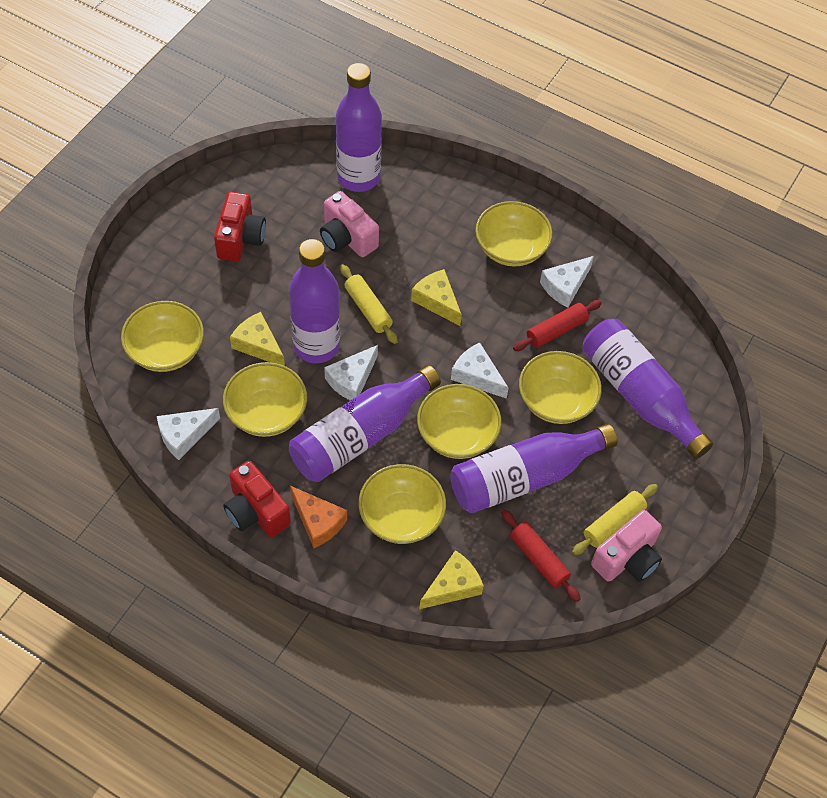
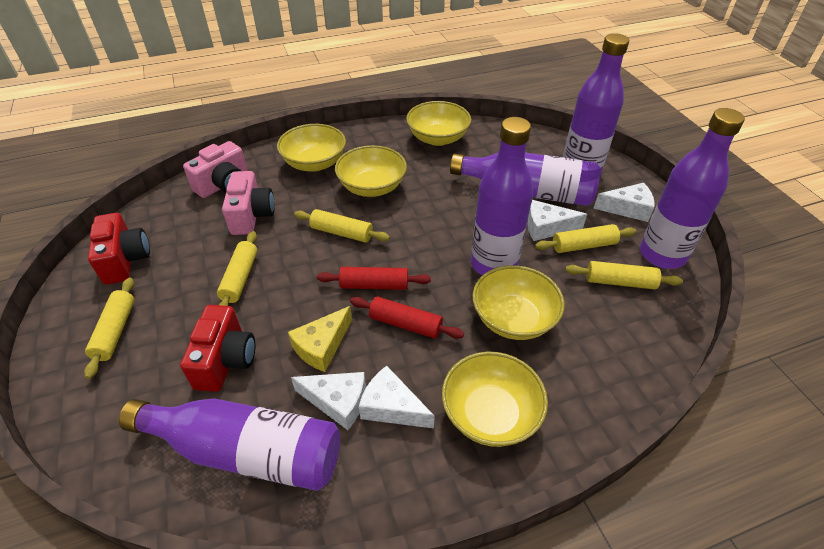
orange cheese: [290,486,347,548] = 1 -> none = 0
yellow bowl: [121,301,204,372] [223,362,307,437] [358,464,446,544] [417,384,501,459] [475,201,553,266] [519,351,602,424] = 6 -> [277,124,346,172] [335,145,407,197] [406,101,471,146] [442,351,548,447] [472,265,565,340] = 5
yellow cheese: [230,312,285,366] [411,269,462,326] [419,550,484,609] = 3 -> [288,306,352,372] = 1
yellow rolling pin: [340,264,398,344] [572,484,658,555] = 2 -> [84,278,134,379] [217,231,258,306] [294,209,390,242] [535,224,636,253] [565,261,683,289] = 5

